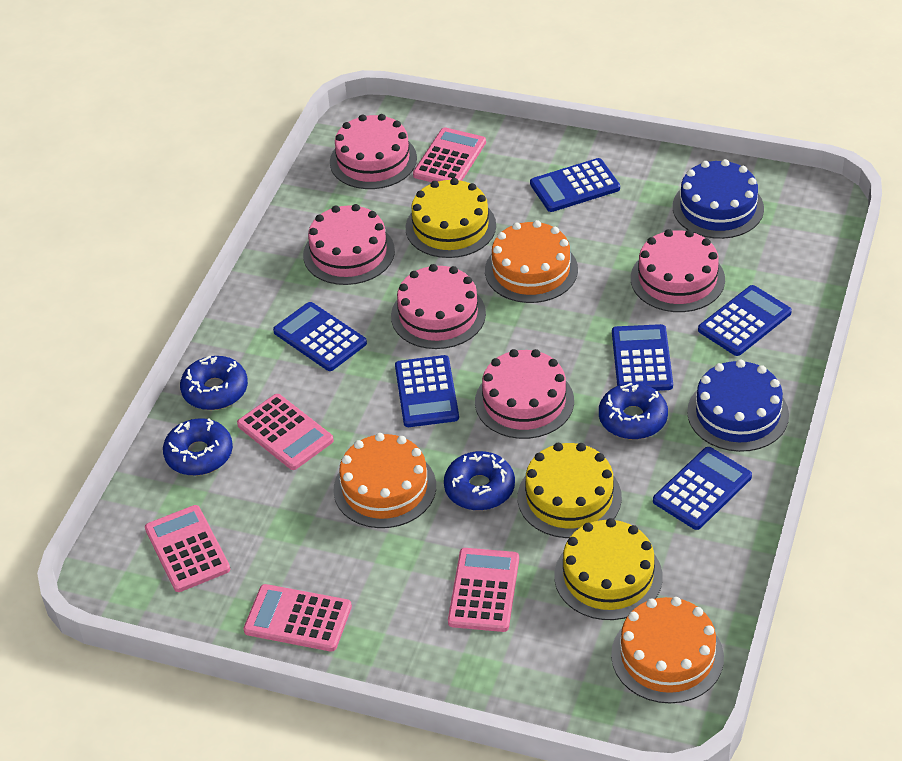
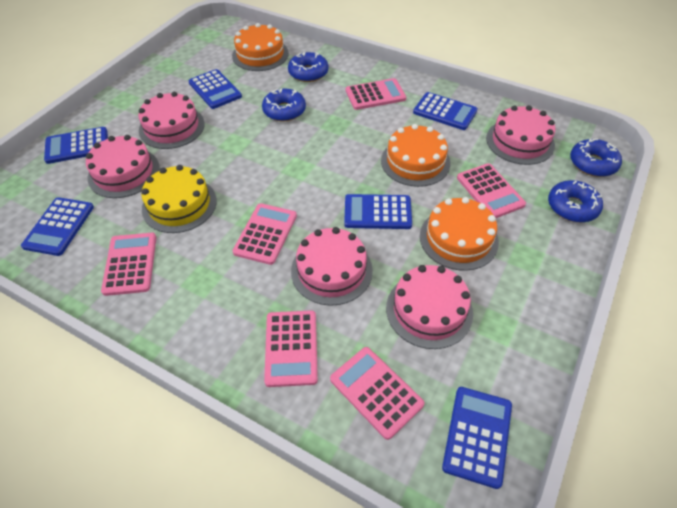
blue cake: [673,159,764,239] [687,359,789,452] = 2 -> none = 0
pink calculator: [145,505,230,592] [237,394,334,470] [243,584,352,652] [413,127,486,182] [448,548,519,632] = 5 -> [101,233,156,296] [232,203,297,265] [264,310,318,387] [330,347,424,440] [346,78,406,110] [457,163,526,218] = 6
yellow cake: [405,178,496,258] [518,443,622,538] [554,518,663,620] = 3 -> [141,165,217,233] = 1

